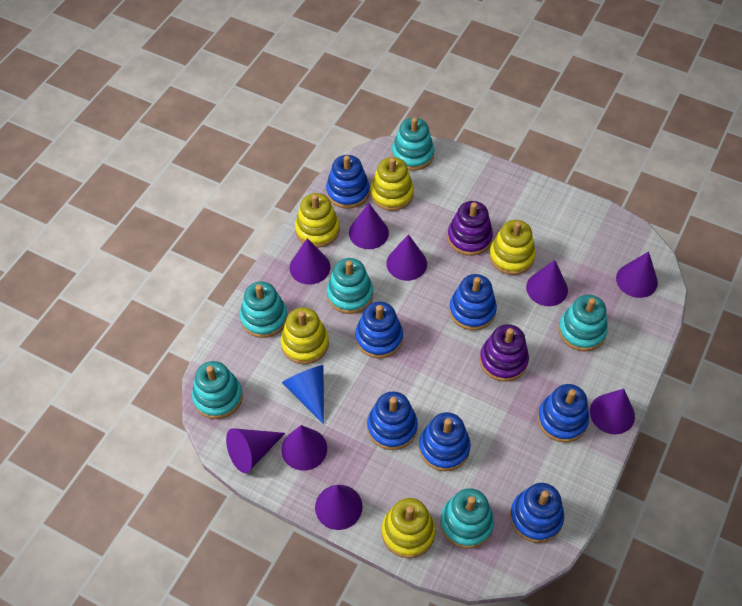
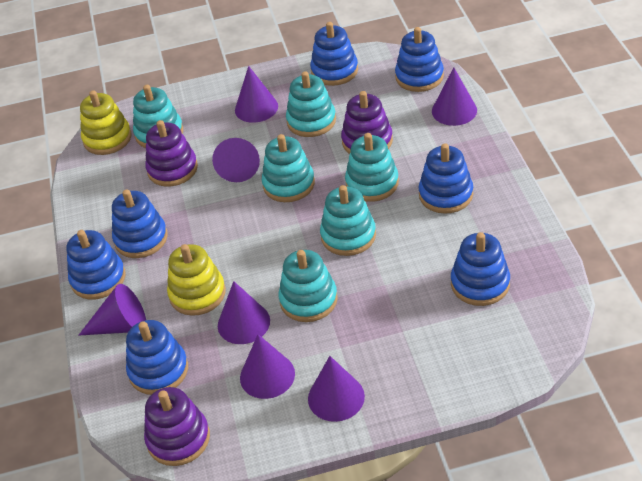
blue cone: [282,365,324,424] = 1 -> none = 0
purple cone: [226,428,285,473] [281,425,327,471] [290,238,330,285] [315,485,362,530] [349,203,389,249] [386,234,427,281] [526,260,568,306] [590,389,635,434] [616,251,658,298] = 9 -> [79,284,146,335] [212,138,260,182] [218,281,270,344] [235,66,278,123] [240,334,295,399] [308,356,365,422] [432,67,477,126] = 7
purple stacking toy: [447,201,493,256] [480,324,529,382] = 2 -> [144,387,210,466] [145,120,198,187] [341,91,393,154] = 3
yellow stacking toy: [281,307,329,364] [295,193,340,248] [370,157,414,211] [382,498,436,558] [489,220,535,275] = 5 -> [80,90,132,155] [167,244,226,316] = 2

